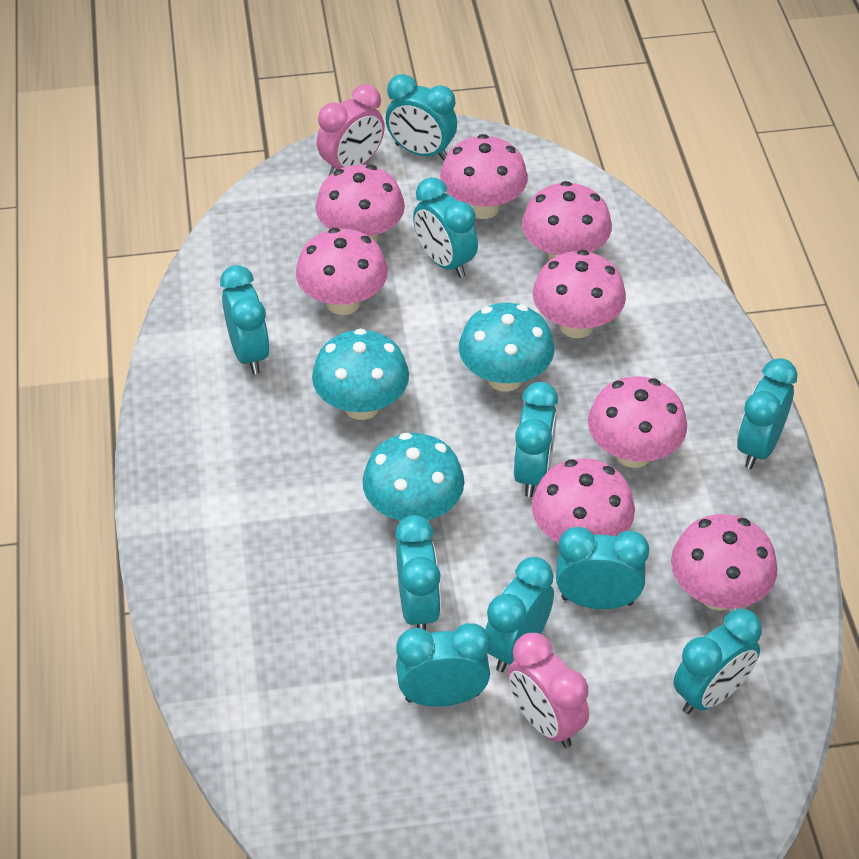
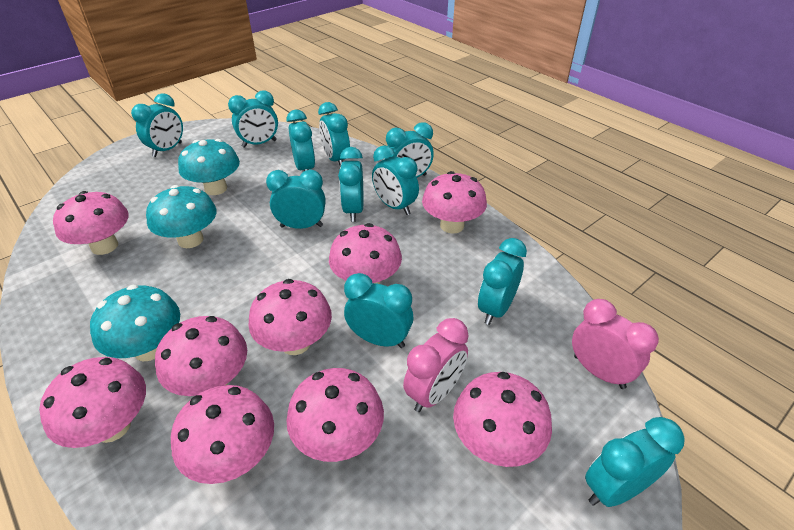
pink mushroom: [296,228,388,315] [316,165,405,242] [440,134,528,219] [522,181,612,261] [532,458,635,543] [533,250,626,338] [588,376,687,468] [671,514,778,610] = 8 -> [39,357,146,448] [53,191,129,255] [155,316,247,396] [171,385,274,484] [248,279,332,355] [287,368,384,462] [329,223,402,284] [422,171,487,234] [453,372,552,467] = 9
turquoise clock: [220,265,270,374] [386,74,457,160] [395,515,441,630] [396,623,490,707] [413,177,478,278] [485,557,554,672] [514,382,558,497] [556,527,649,609] [673,609,762,714] [737,358,797,469] = 10 -> [131,93,183,157] [228,90,278,148] [266,169,325,229] [287,110,315,171] [318,102,350,166] [338,147,363,222] [344,273,413,348] [372,145,419,215] [385,122,434,177] [478,238,527,325] [585,417,685,507] = 11

